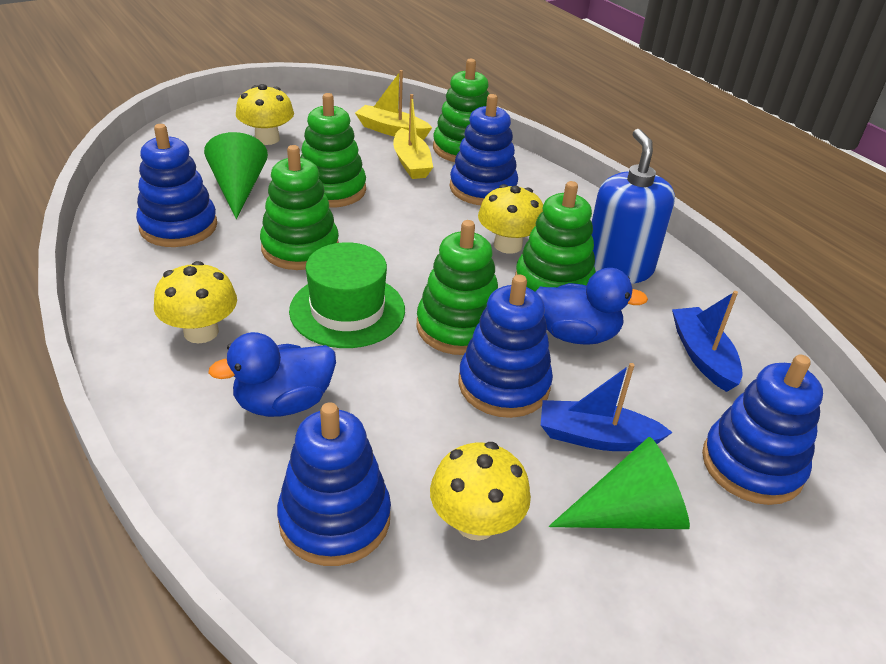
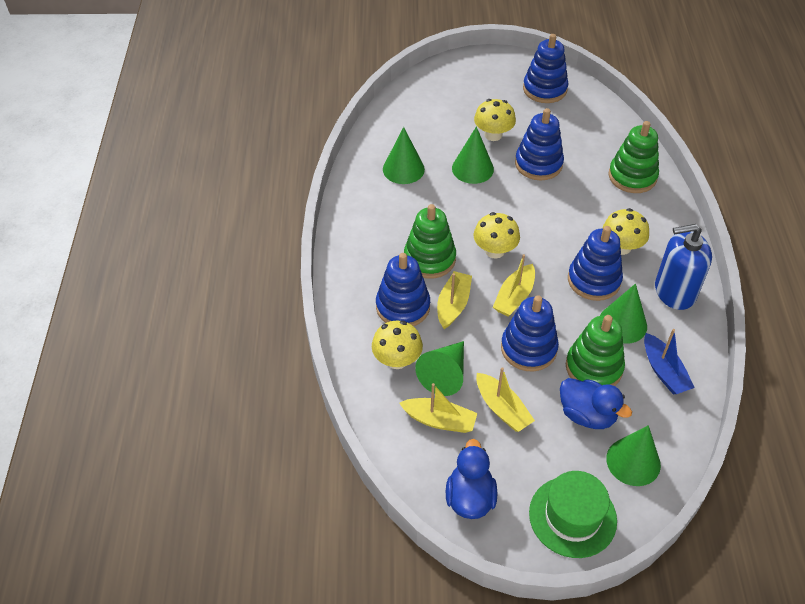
blue boat: [541,363,673,451] [672,291,742,392] = 2 -> [644,329,695,394] = 1
green cone: [204,132,268,219] [549,437,690,529] = 2 -> [383,127,425,184] [415,341,464,396] [452,126,494,184] [600,284,647,344] [606,425,661,486] = 5
green stacking toy: [260,145,339,270] [300,93,366,208] [416,220,498,355] [433,59,490,162] [515,181,596,292] = 5 -> [404,204,456,279] [566,315,625,386] [609,121,659,193] = 3
yellow boat: [355,70,432,140] [393,94,433,179] = 2 -> [399,383,477,433] [437,271,472,329] [476,367,535,432] [493,254,535,317] = 4

